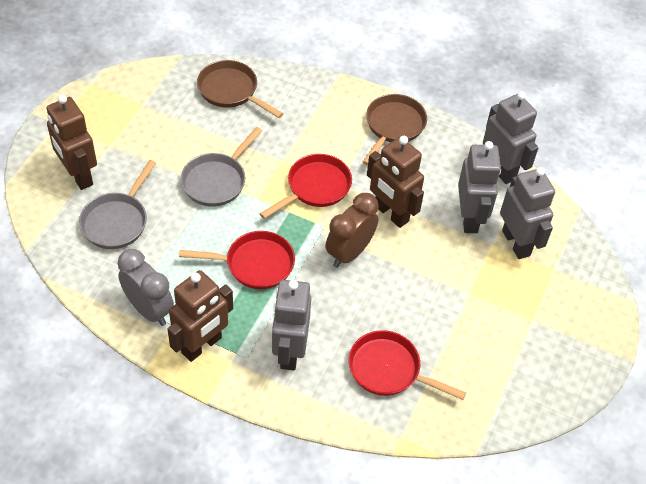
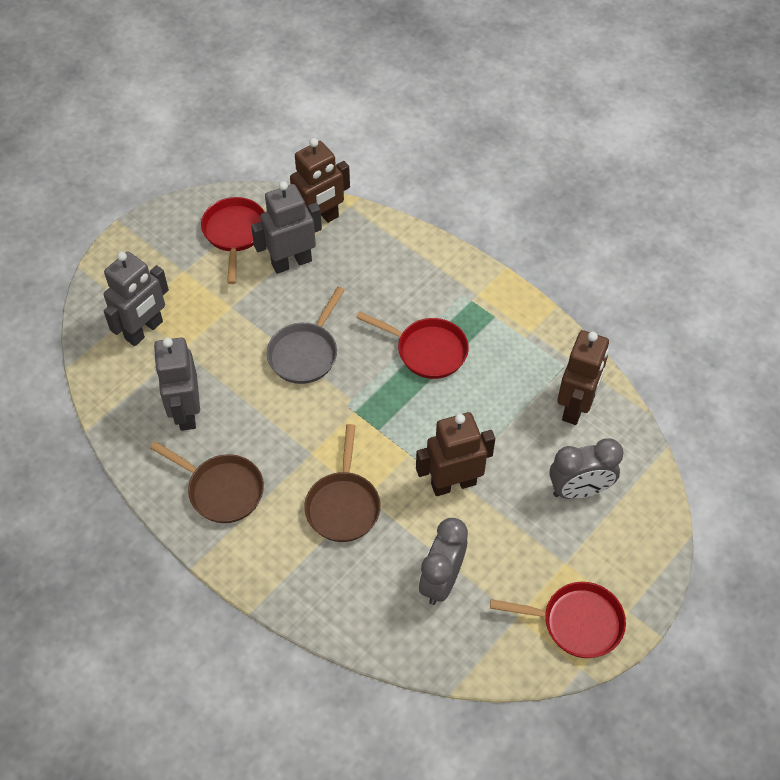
brown clock: [326,193,379,268] = 1 -> none = 0
grey clock: [118,249,174,326] = 1 -> [419,518,468,605] [549,438,624,499] = 2
grey pan: [79,160,156,249] [181,127,262,207] = 2 -> [267,287,345,384] = 1
grey robot: [272,280,311,370] [458,141,501,233] [483,91,538,184] [500,167,555,259] = 4 -> [103,251,169,346] [154,337,200,431] [251,181,322,274] = 3

